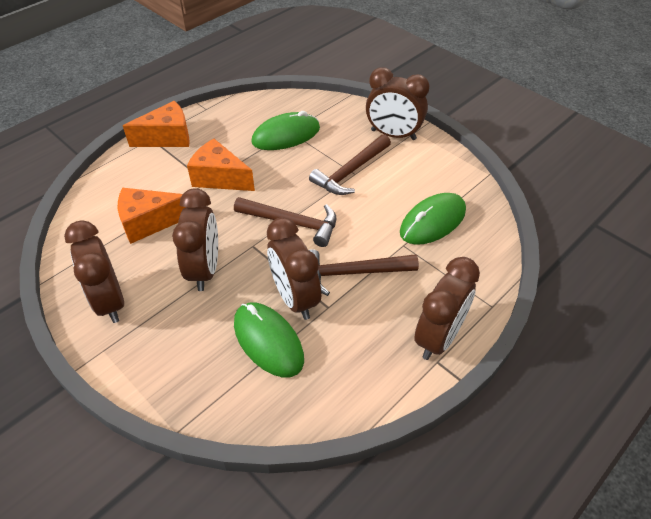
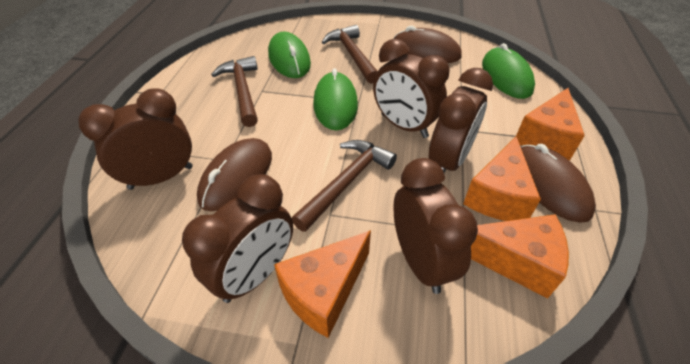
brown mouse: none = 0 -> [197,138,272,211] [393,26,462,63] [521,144,596,223] = 3
orange cheese: [118,188,186,244] [123,101,190,147] [187,139,255,191] = 3 -> [274,230,371,338] [463,137,541,221] [471,214,569,299] [516,88,585,160] = 4

